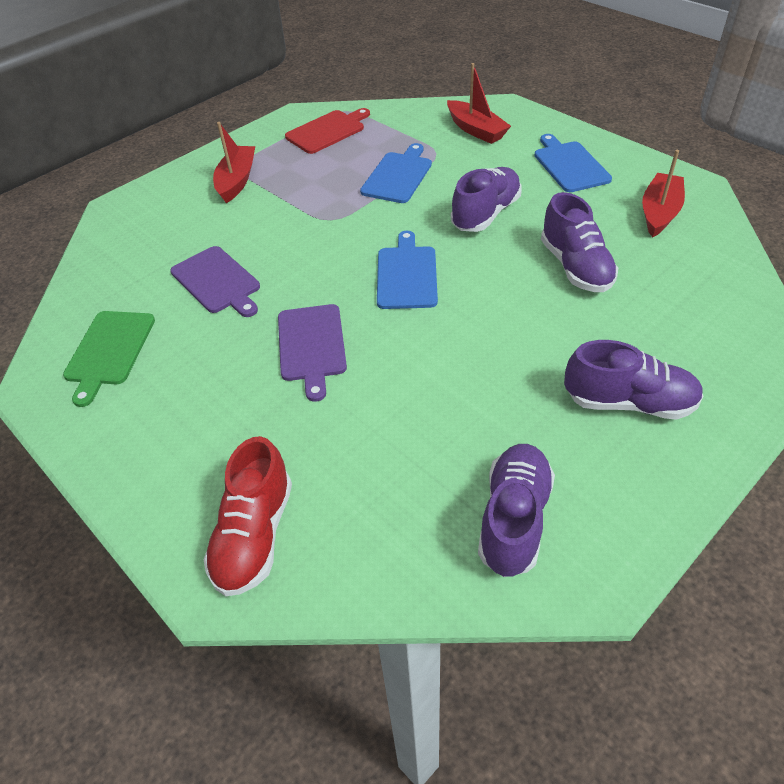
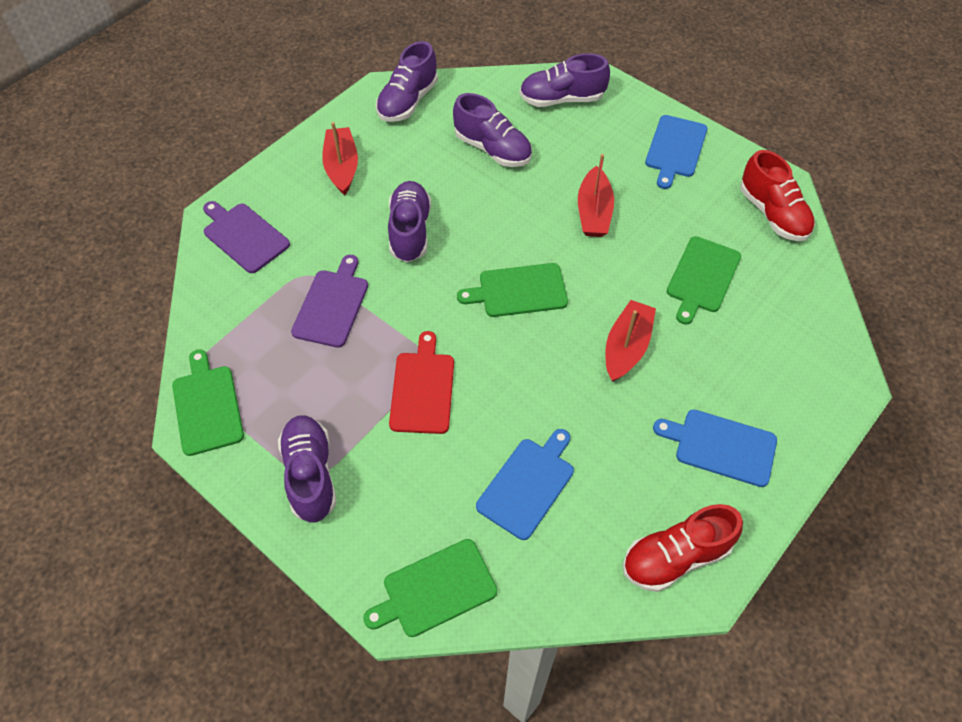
green cutting board: [63,311,155,407] = 1 -> [172,349,244,456] [363,539,497,637] [457,263,568,317] [667,236,741,325] = 4
purple shoe: [451,167,522,232] [478,444,555,577] [541,192,618,292] [564,340,704,420] = 4 -> [278,415,337,523] [376,41,438,122] [388,181,431,262] [453,93,532,167] [520,53,610,107] = 5
red shoe: [203,436,292,596] = 1 -> [623,504,743,592] [740,150,815,241] = 2

